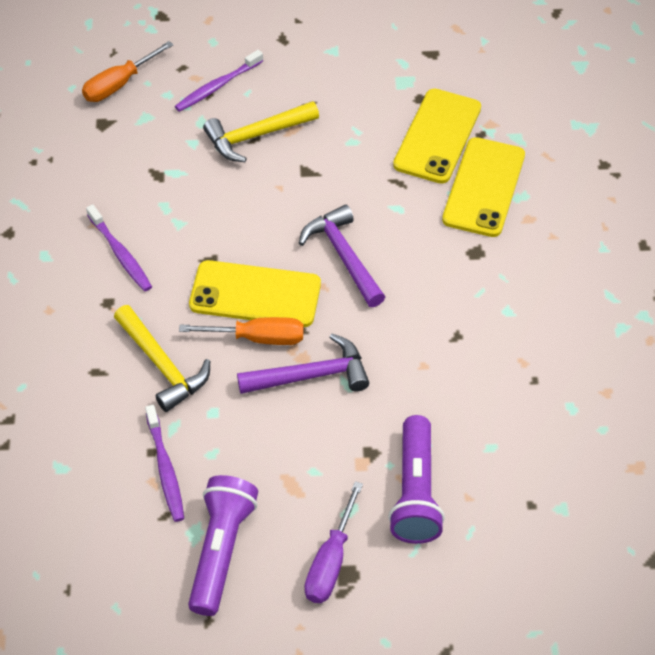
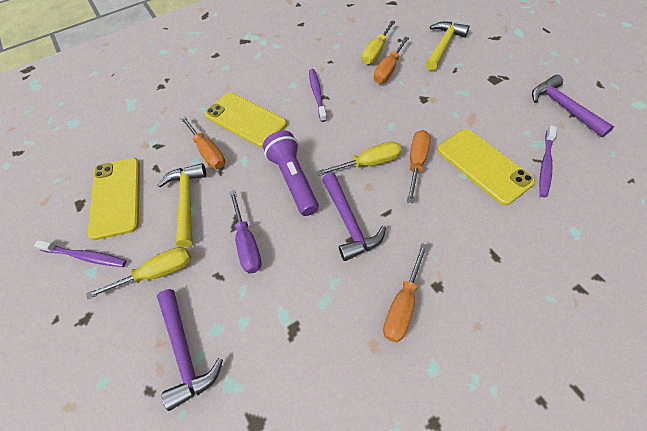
orange screwdriver: [82,41,173,102] [179,317,304,345] = 2 -> [180,116,225,169] [374,37,409,83] [383,243,428,343] [407,130,431,203] = 4
purple flashlight: [188,475,258,616] [388,415,445,544] = 2 -> [263,130,319,216] = 1
purple hammer: [237,334,369,394] [299,205,385,307] = 2 -> [157,289,223,411] [322,173,386,261] [532,75,614,137] = 3
yellow screwdriver: none = 0 -> [86,247,191,299] [317,141,401,176] [362,20,395,65] = 3

